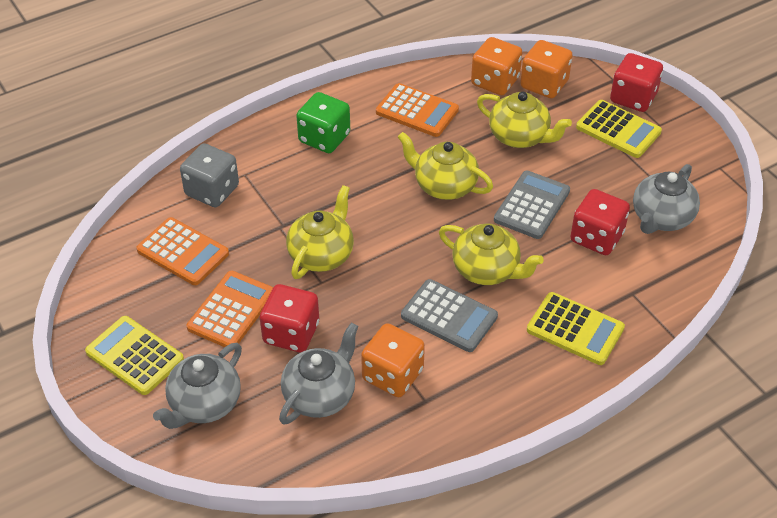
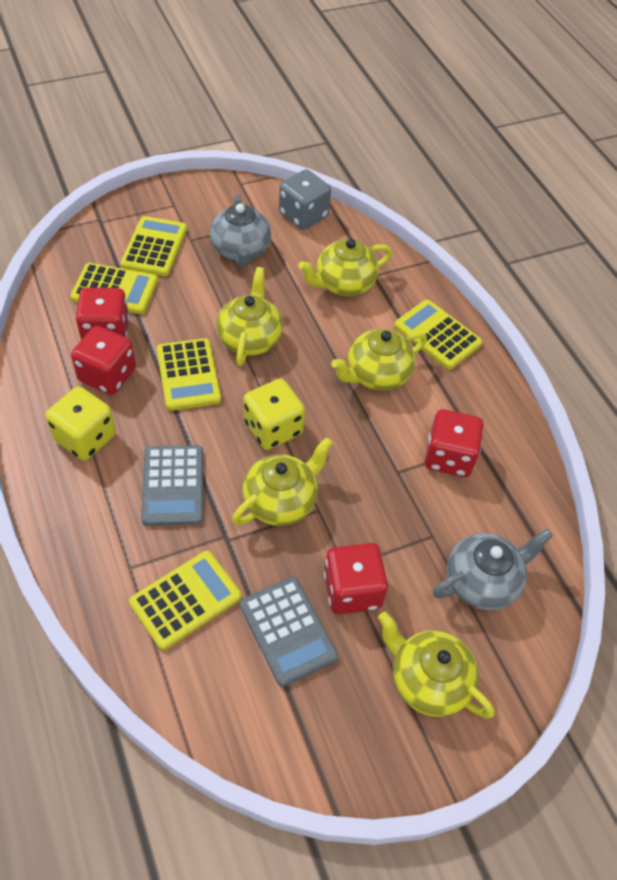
green dice: [296,92,350,153] = 1 -> none = 0
grey teapot: [153,343,242,429] [279,322,359,425] [633,164,700,234] = 3 -> [210,194,271,267] [433,529,553,610] = 2
orange calculator: [136,217,229,285] [187,271,273,347] [376,83,459,137] = 3 -> none = 0
orange dice: [361,323,425,397] [471,37,522,95] [520,40,573,98] = 3 -> none = 0
red dice: [260,284,319,353] [570,189,630,255] [610,53,663,112] = 3 -> [71,326,136,395] [76,288,129,340] [324,543,388,615] [425,409,484,477] = 4
yellow calculator: [85,316,184,395] [527,292,625,365] [576,100,662,158] = 3 -> [70,263,158,314] [121,216,187,276] [129,551,242,650] [157,338,221,411] [394,300,482,370] = 5
yellow dice: none = 0 -> [45,386,116,461] [243,379,305,450] = 2
yellow teapot: [286,185,354,279] [398,132,493,200] [439,223,544,285] [477,92,572,148] = 4 -> [216,267,283,367] [232,437,333,526] [298,239,392,296] [331,329,427,391] [378,612,494,719] = 5

